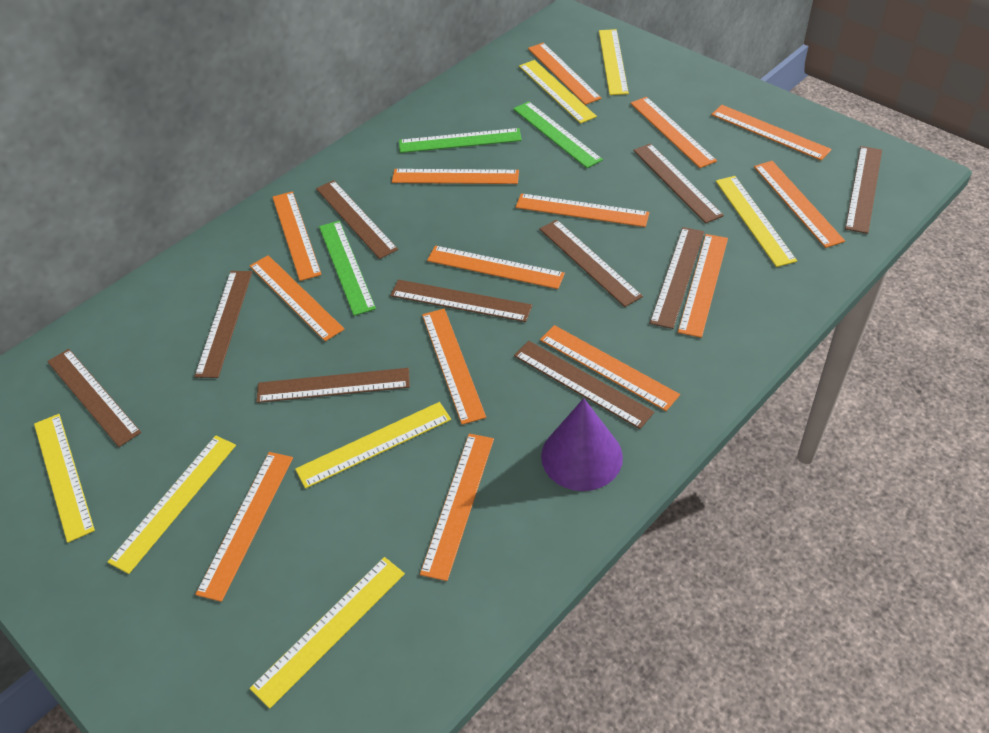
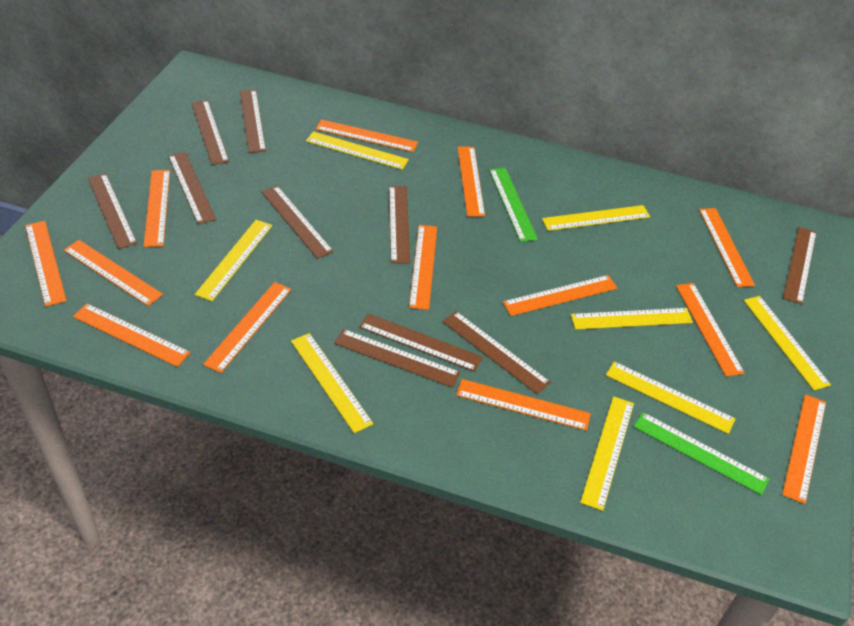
green ruler: [319,221,376,316] [399,128,522,153] [513,101,603,168] = 3 -> [489,168,538,242] [634,412,769,495] = 2
orange ruler: [195,452,293,602] [250,255,345,341] [272,191,322,281] [392,169,519,184] [420,434,494,581] [422,309,486,425] [427,246,565,289] [516,193,650,227] [528,43,601,105] [540,325,680,411] [630,97,717,168] [678,234,728,338] [711,105,832,160] [754,161,845,248] = 14 -> [25,221,67,307] [64,240,163,306] [73,303,191,367] [144,170,170,247] [203,282,292,373] [316,119,418,152] [409,225,437,310] [456,379,591,431] [457,146,485,217] [503,275,617,316] [676,283,745,377] [699,208,755,287] [782,394,826,504] = 13
purple cone: [541,398,623,491] = 1 -> none = 0
yellow ruler: [34,414,95,543] [108,436,236,574] [249,557,405,709] [295,402,451,489] [519,60,597,124] [599,29,629,95] [716,176,797,267] = 7 -> [195,220,272,301] [291,333,374,433] [306,131,409,170] [542,205,650,231] [571,308,693,330] [580,396,634,511] [606,361,735,434] [744,296,831,390] = 8

